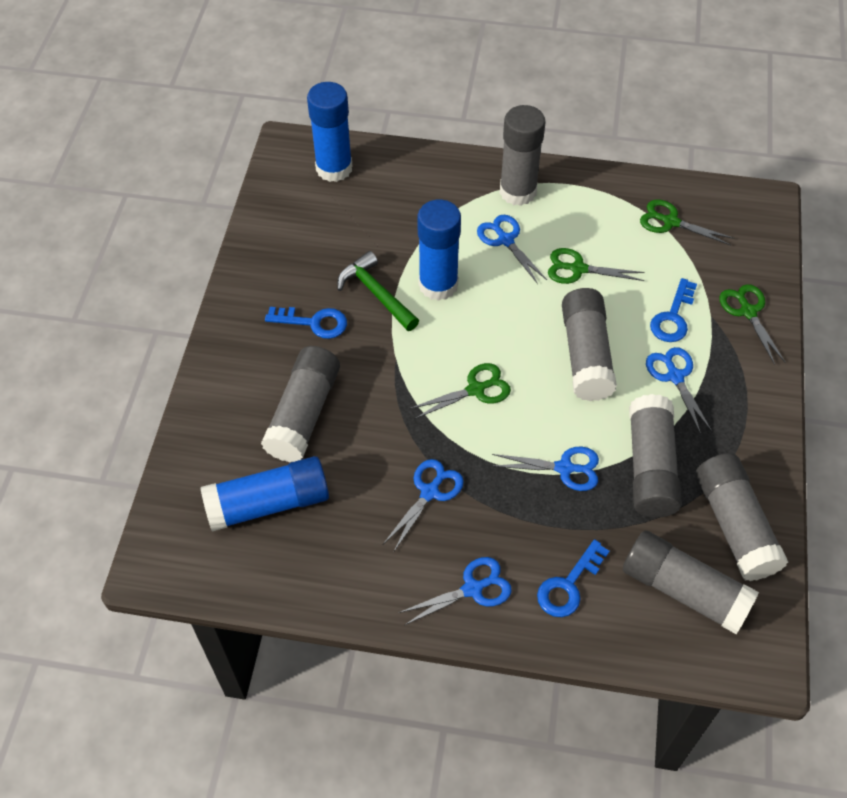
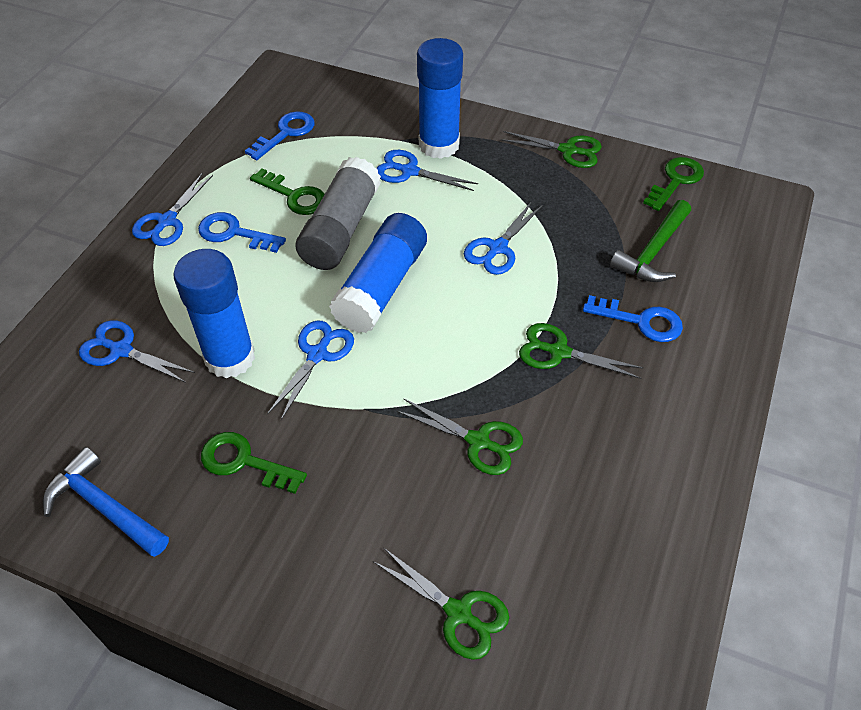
blue hammer: none = 0 -> [43,447,169,557] = 1
green key: none = 0 -> [201,432,307,494] [250,168,325,215] [643,157,704,211] = 3
grey glue stick: [261,346,340,463] [500,105,545,206] [562,288,617,401] [623,530,759,634] [629,394,682,518] [696,453,788,581] = 6 -> [296,157,381,270] = 1

